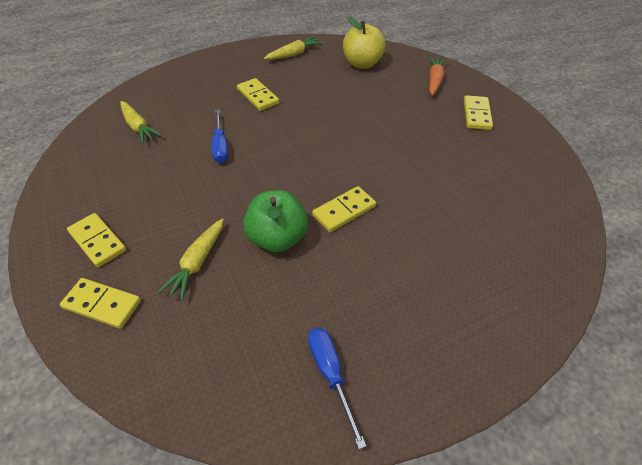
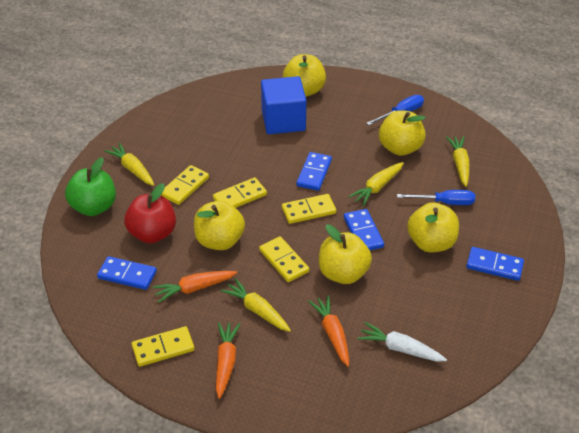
blue cube: none = 0 -> [261,76,306,134] = 1
blue domino: none = 0 -> [97,256,157,290] [296,152,332,191] [344,209,384,250] [466,247,524,281] = 4
orange carrot: [429,57,446,96] = 1 -> [153,271,237,303] [216,322,240,399] [308,295,349,367] = 3
red apple: none = 0 -> [124,183,176,243] = 1
white carrot: none = 0 -> [358,322,447,361] = 1
yellow apple: [343,17,386,69] = 1 -> [194,200,245,250] [283,54,326,97] [319,224,372,284] [379,110,426,156] [407,202,459,252] = 5
yellow carrot: [120,101,162,144] [158,218,224,301] [264,36,323,60] = 3 -> [104,143,154,186] [221,278,291,332] [348,162,404,206] [446,136,470,187] = 4

